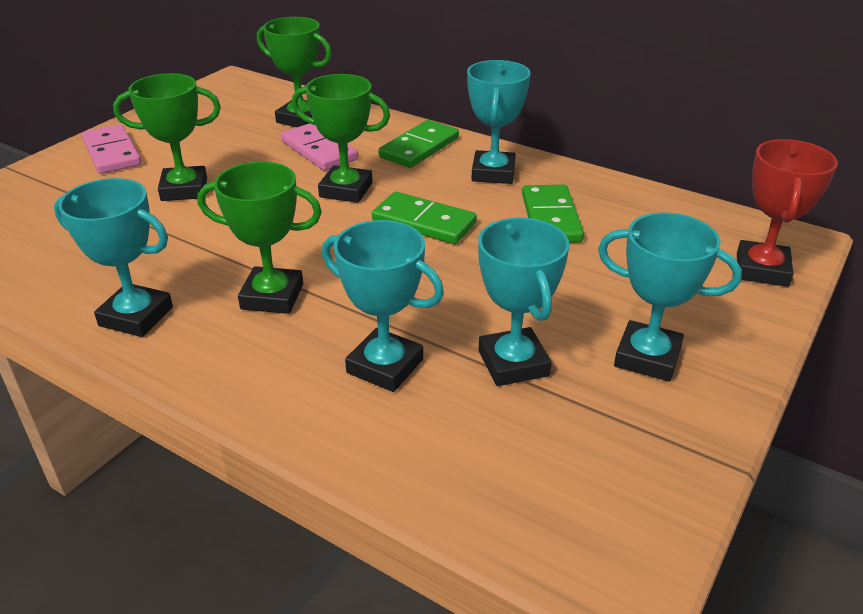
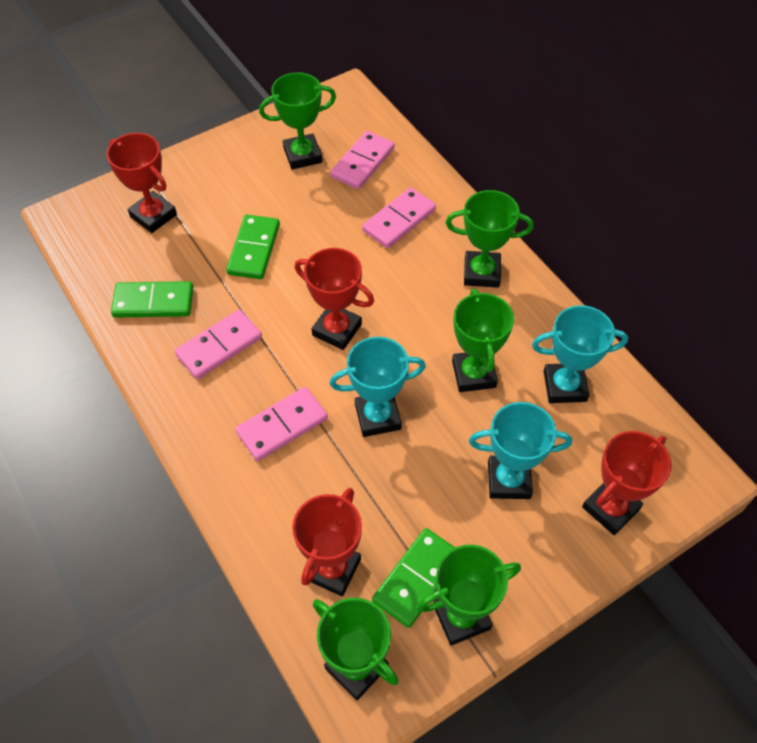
green trophy: [113,73,221,201] [197,162,322,314] [257,17,332,127] [292,74,390,203] = 4 -> [259,72,336,170] [313,598,398,700] [417,545,521,646] [446,190,534,288] [452,289,514,392] = 5
pink domino: [82,124,141,174] [281,123,358,171] = 2 -> [175,310,262,379] [235,387,328,461] [330,131,395,189] [362,187,436,248] = 4
red trophy: [737,139,838,287] = 1 -> [106,133,177,233] [292,488,362,596] [295,248,374,350] [582,431,672,535] = 4
turquoise trophy: [54,178,173,337] [322,220,444,392] [467,60,531,184] [478,218,569,386] [598,212,742,382] = 5 -> [329,337,426,437] [469,402,572,499] [532,305,628,403] = 3

